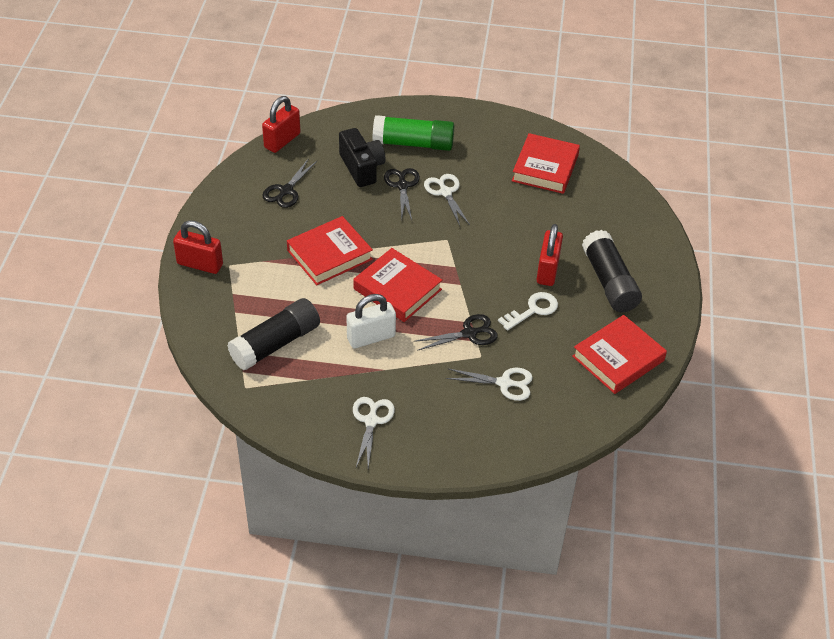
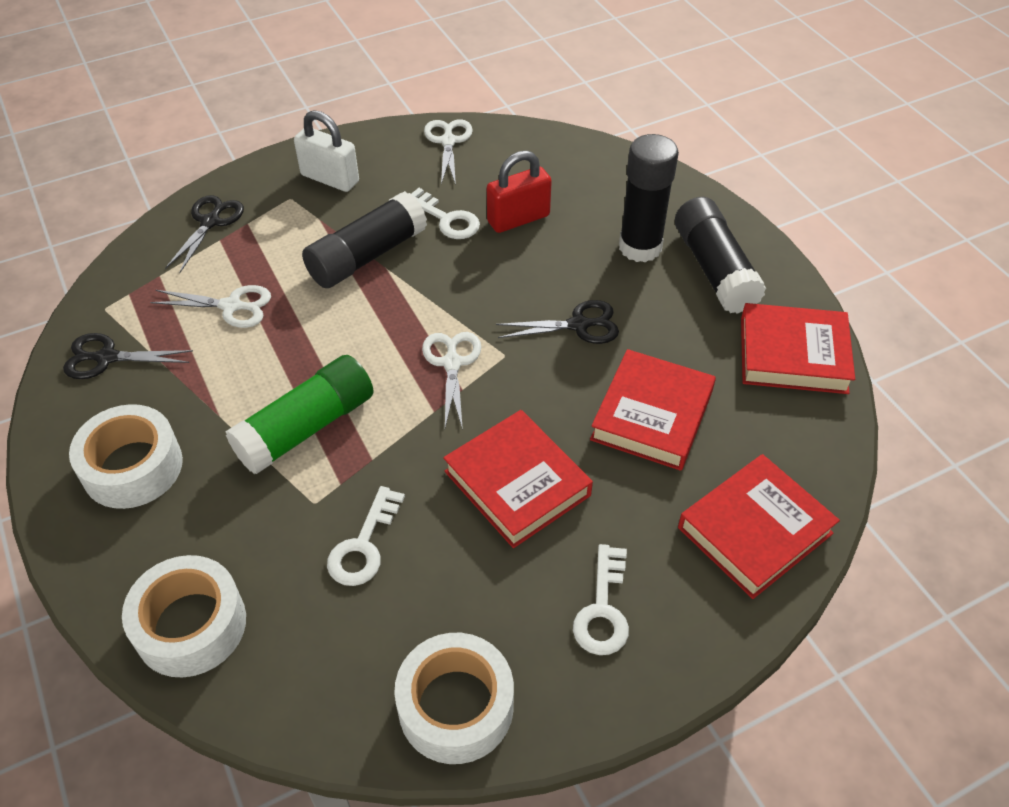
black camera: [339,128,385,187] = 1 -> none = 0
black glue stick: [227,298,320,370] [582,230,642,312] = 2 -> [302,191,427,288] [619,134,679,262] [675,197,766,314] = 3
red padlock: [173,220,223,274] [262,96,301,153] [536,224,563,286] = 3 -> [487,151,552,233] = 1
white key: [498,292,558,331] = 1 -> [327,486,405,586] [411,188,480,239] [573,544,629,655] = 3
white tape: none = 0 -> [69,404,183,509] [122,555,246,678] [394,633,514,764] = 3

